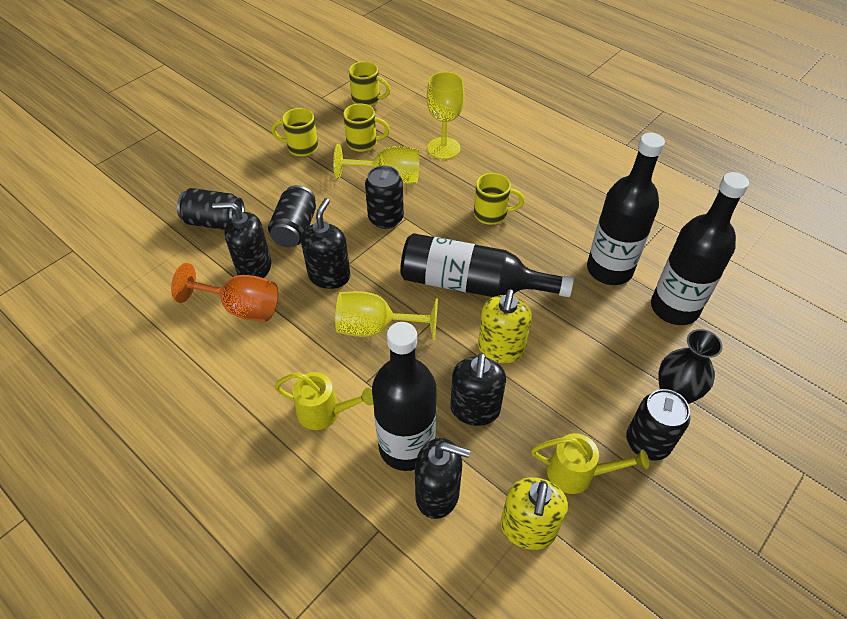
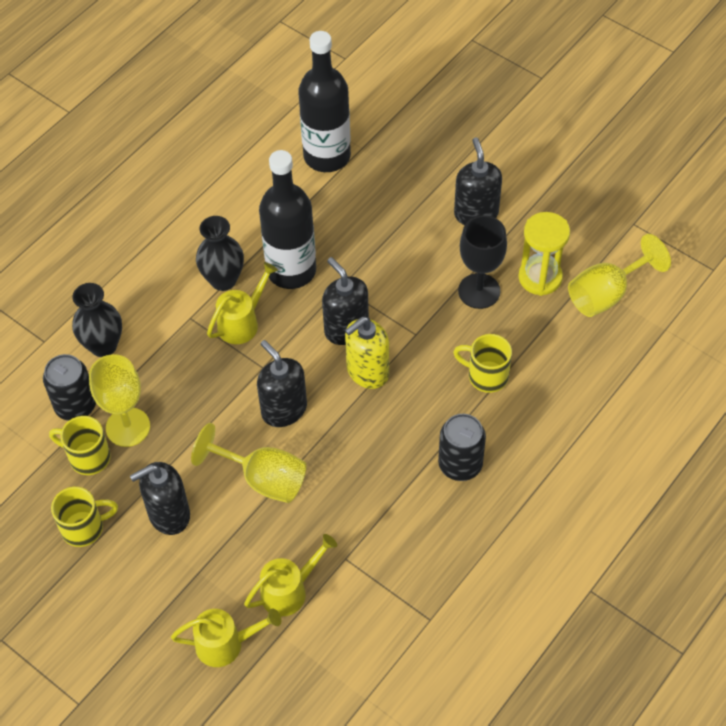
black bottle: [372,322,437,471] [400,233,574,297] [587,133,665,285] [651,172,749,325] = 4 -> [259,150,316,289] [298,31,351,172] = 2
black can: [177,188,245,230] [268,185,316,247] [365,165,404,229] [626,389,690,461] = 4 -> [43,354,96,421] [438,414,486,481] = 2
black goblet: none = 0 -> [458,215,507,309] = 1
black vase: [658,329,723,404] = 1 -> [72,283,122,357] [196,216,244,291] = 2
orange goblet: [171,263,278,322] = 1 -> none = 0
yellow hourglass: none = 0 -> [518,212,570,296] = 1
yellow mug: [271,108,318,157] [343,103,390,152] [349,61,390,106] [474,173,525,225] = 4 -> [49,416,111,475] [51,487,118,547] [453,334,512,393] = 3
yellow soap dispenser: [478,289,532,363] [501,477,568,550] = 2 -> [345,317,389,389] = 1
yellow watering can: [274,372,373,430] [531,433,649,494] = 2 -> [171,609,281,667] [207,262,278,344] [244,534,337,616] = 3

